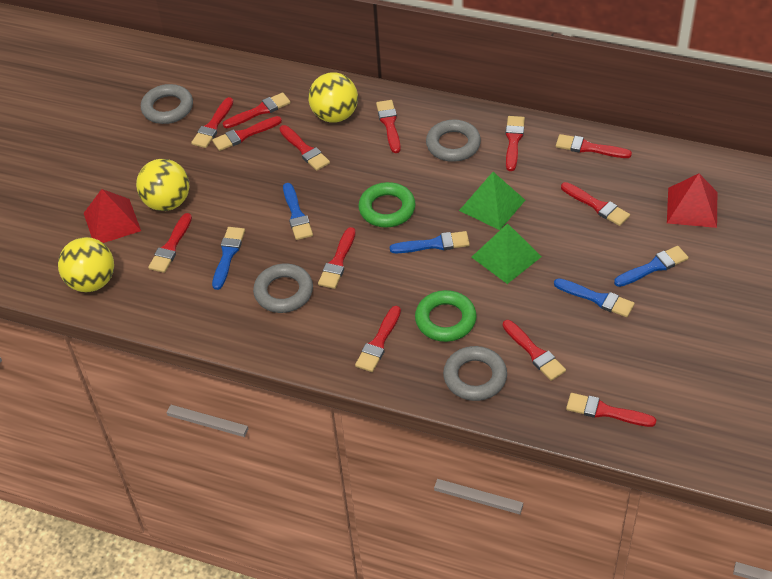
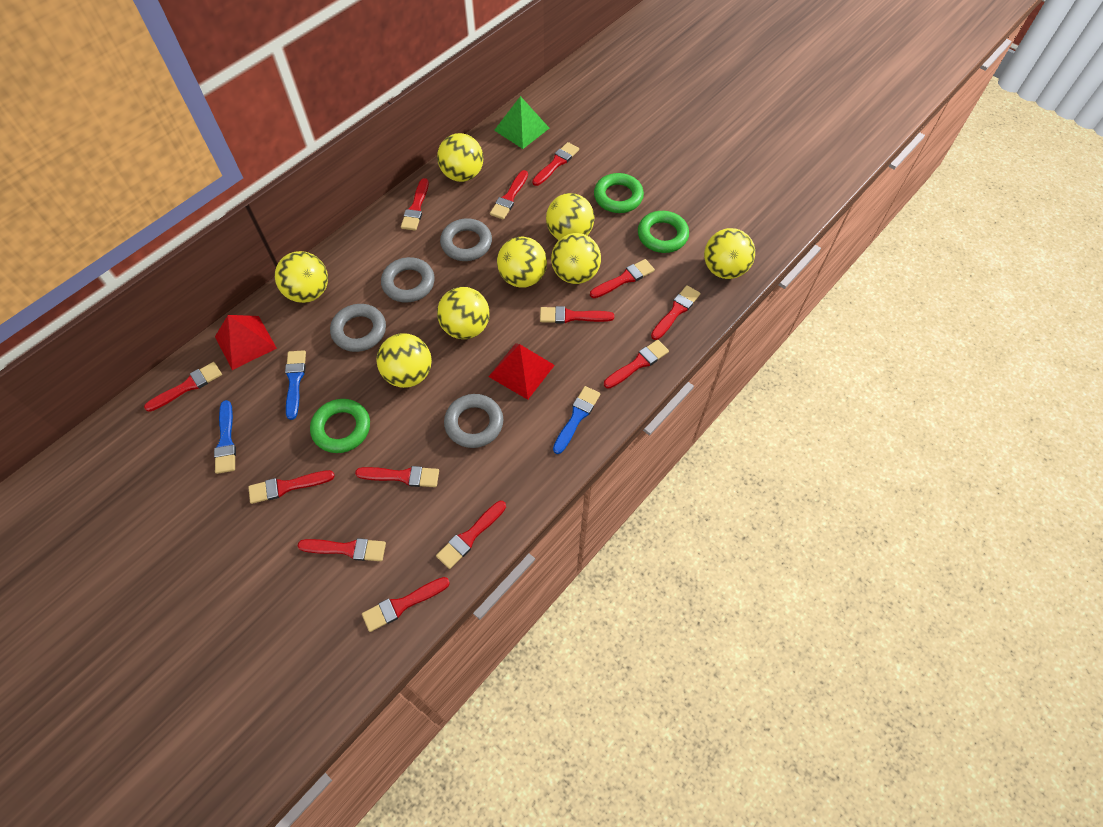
blue brush: [212,227,245,290] [283,183,313,240] [390,231,470,253] [554,278,635,317] [614,246,689,287] = 5 -> [214,400,236,474] [285,350,306,420] [553,386,600,454] = 3
green pyramid: [459,172,525,230] [472,223,542,284] = 2 -> [494,96,549,149] = 1
green ring: [358,182,416,228] [415,290,477,342] = 2 -> [310,399,370,453] [594,173,644,213] [638,211,689,253] = 3
yellow ball: [58,237,114,292] [136,159,189,211] [308,72,358,123] = 3 -> [275,251,328,303] [376,333,432,388] [437,133,483,182] [437,287,490,339] [497,236,547,288] [546,193,594,240] [551,233,601,284] [704,228,755,279] = 8

